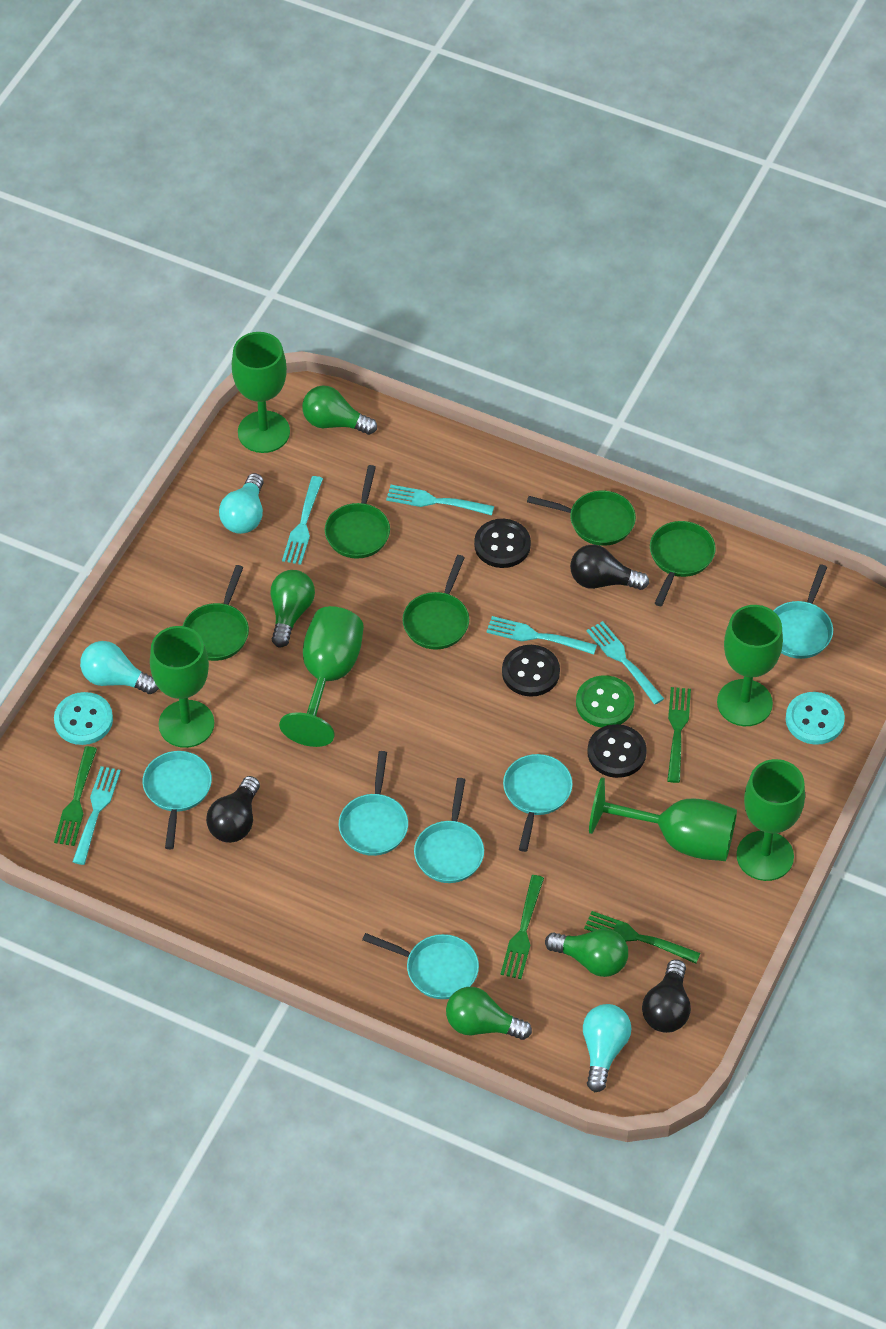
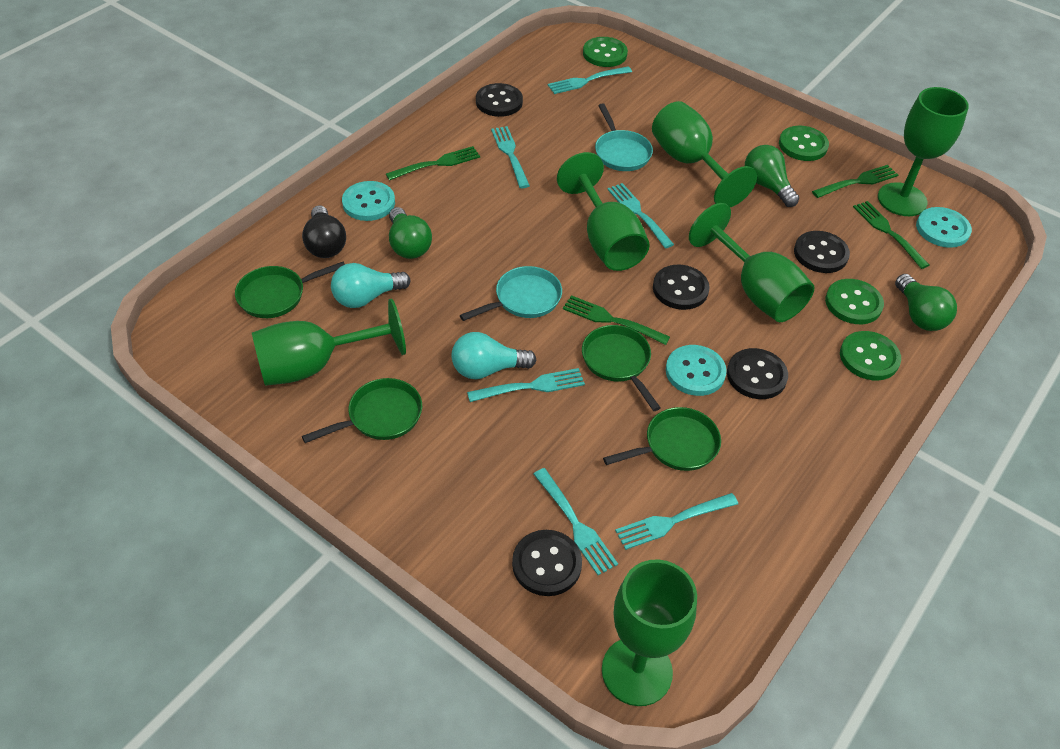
black button: [474,519,531,568] [502,645,560,697] [587,724,647,778] = 3 -> [476,83,523,117] [512,530,582,596] [653,265,710,310] [727,348,788,399] [794,231,850,273] = 5
black light bulb: [206,776,260,843] [570,545,649,590] [642,959,691,1033] = 3 -> [302,205,346,258] = 1
green button: [576,675,634,728] = 1 -> [583,37,628,67] [779,126,829,161] [825,279,884,324] [840,331,901,380] = 4
green light bulb: [271,570,315,647] [302,386,377,435] [446,987,532,1040] [545,929,628,977] = 4 -> [389,207,432,259] [745,145,799,207] [895,274,957,331] = 3
green pan: [183,565,249,661] [325,465,390,559] [402,555,469,650] [527,491,636,546] [650,521,716,606] = 5 -> [235,262,345,318] [302,378,422,443] [582,325,661,411] [603,407,721,471] = 4
turquoise button: [54,692,113,745] [786,692,845,745] = 2 -> [342,181,395,221] [666,345,727,396] [916,207,972,248] = 3
turquoise fork: [73,766,121,865] [282,476,323,565] [386,485,494,515] [486,616,597,655] [586,621,664,705] = 5 -> [467,368,585,402] [491,126,530,188] [534,468,618,575] [548,66,632,94] [607,183,674,249] [615,493,738,550] = 6
turquoise light bulb: [80,641,159,694] [219,473,264,534] [583,1004,632,1092] = 3 -> [331,263,410,308] [452,332,536,379] = 2
turquoise pan: [143,751,212,849] [339,751,408,856] [362,933,479,999] [414,778,484,883] [503,754,573,852] [773,564,833,659] = 6 -> [460,266,562,321] [595,103,653,171] = 2

